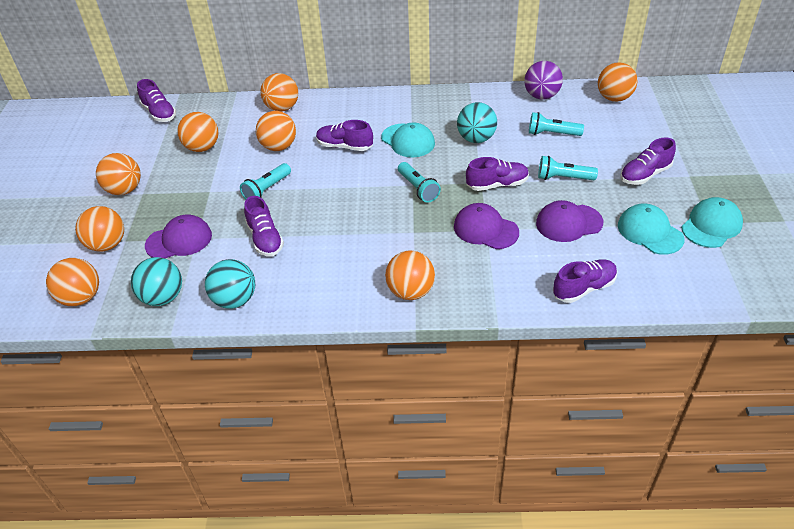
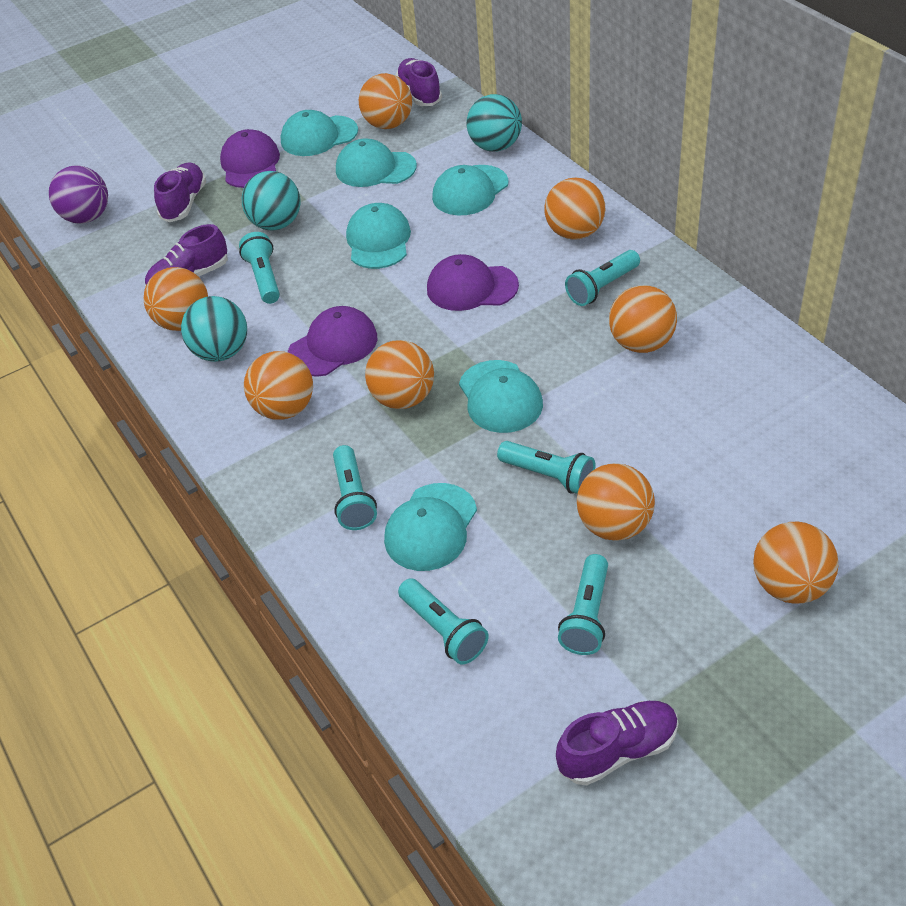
purple shoe: [137,79,176,122] [244,196,284,257] [316,120,373,151] [466,157,529,191] [553,259,617,303] [620,138,676,185] = 6 -> [145,224,228,287] [154,162,206,222] [396,58,442,106] [556,701,679,785] = 4
turquoise cap: [381,122,435,157] [618,203,684,255] [681,197,743,248] = 3 -> [281,110,358,156] [336,138,417,187] [346,203,411,269] [384,483,477,571] [432,165,509,215] [459,360,543,433] = 6
turquoise flashlight: [240,163,291,200] [398,162,441,203] [529,112,584,136] [538,156,598,180] = 4 -> [239,232,280,304] [333,445,377,530] [398,578,489,664] [497,441,595,494] [558,554,608,655] [565,250,640,306] = 6

